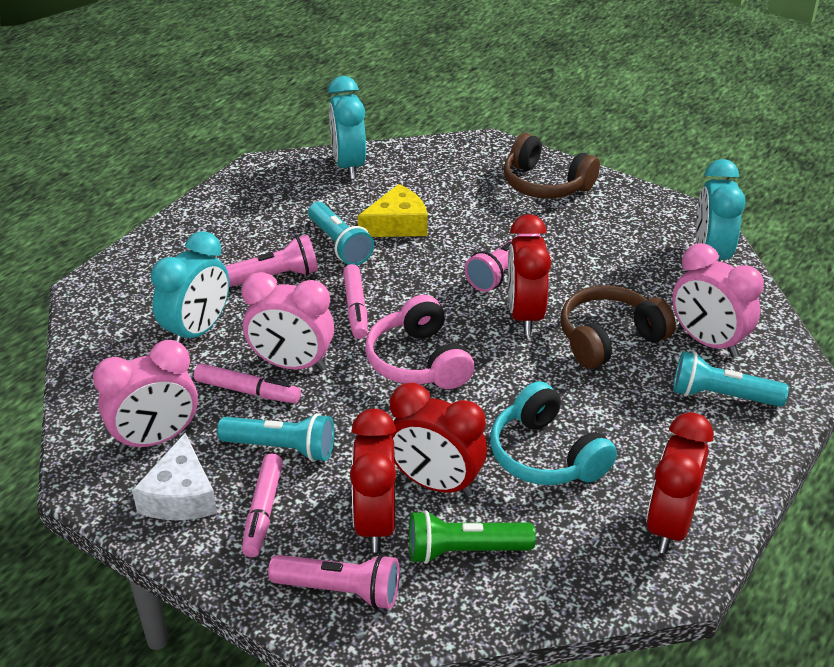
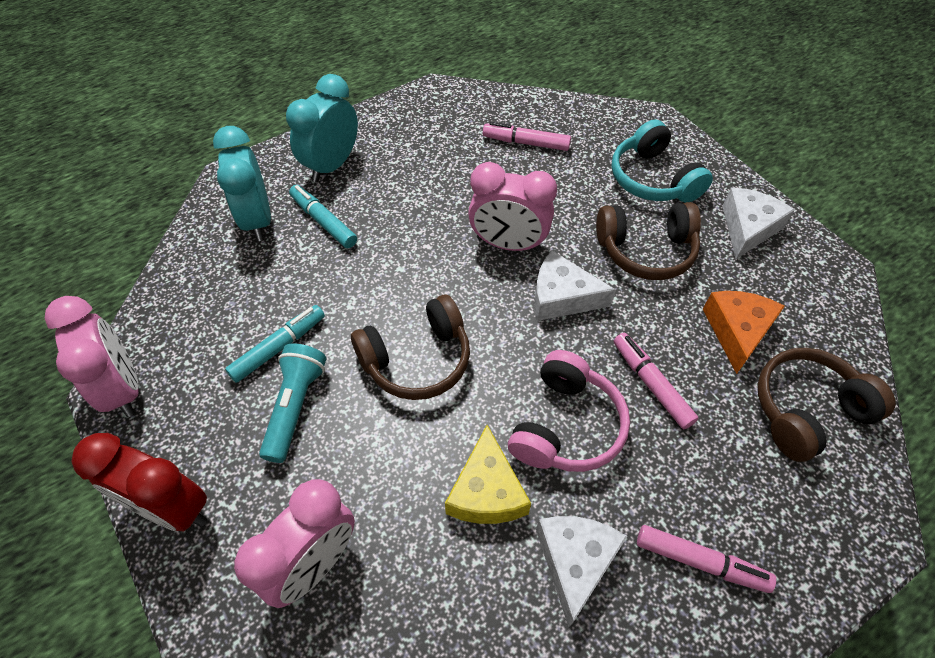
brown headphones: [504,133,600,199] [561,285,676,369] = 2 -> [351,295,470,400] [596,202,701,280] [758,348,896,462] = 3
green flashlight: [409,510,536,564] = 1 -> none = 0
orange cheese: none = 0 -> [703,291,785,374] = 1
pink flashlight: [225,235,318,287] [268,554,400,609] [465,234,541,292] = 3 -> none = 0
red clock: [350,409,396,552] [389,383,487,497] [508,214,551,335] [646,412,714,553] = 4 -> [71,433,207,531] = 1
turquoise clock: [151,231,229,344] [328,76,366,179] [696,159,746,262] = 3 -> [213,126,271,241] [286,74,358,182] = 2
turquoise flashlight: [217,413,334,462] [308,202,374,265] [673,351,789,407] = 3 -> [259,343,326,463] = 1
turquoise marker: none = 0 -> [225,305,325,383] [289,185,357,249] = 2
white cheese: [132,433,217,520] = 1 -> [535,251,616,321] [536,516,627,627] [722,188,795,259] = 3

